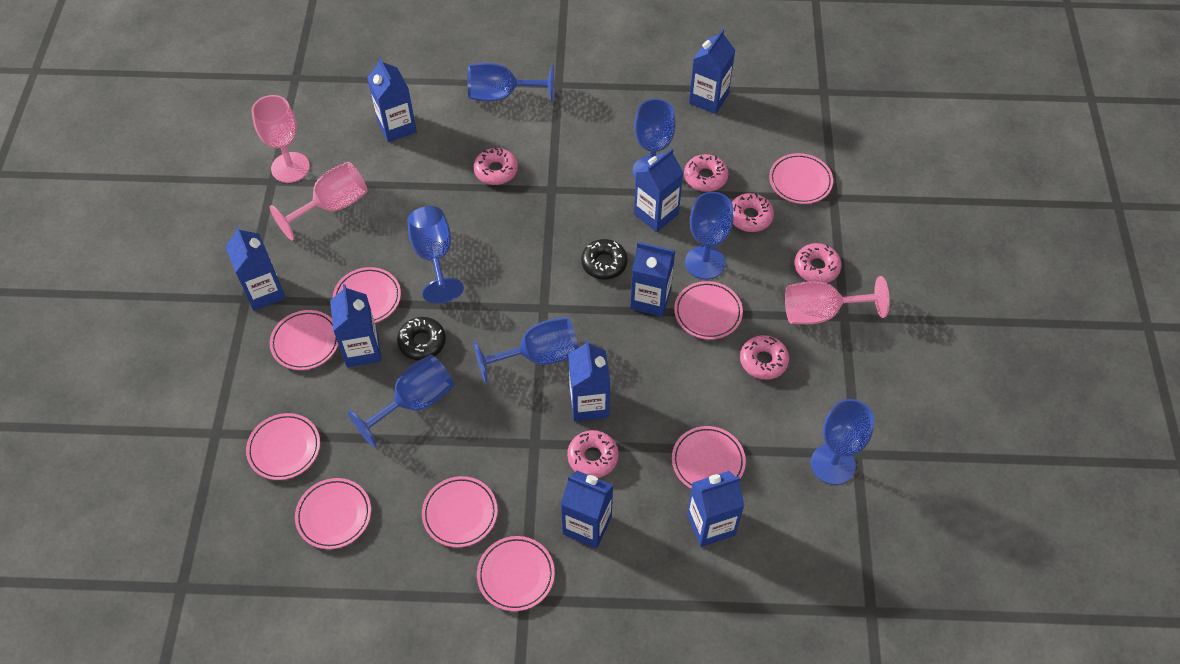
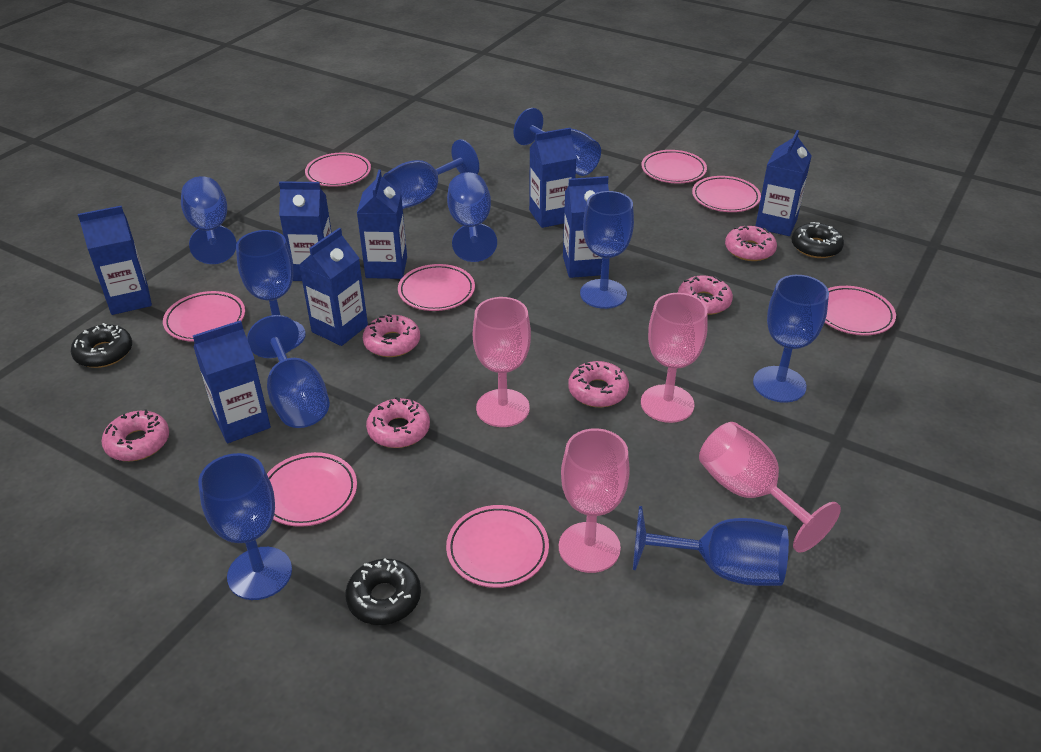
black donut: [397,317,446,360] [581,239,628,280] = 2 -> [71,323,132,368] [345,559,421,625] [791,222,844,258] = 3
blue carton: [225,226,286,311] [330,284,382,367] [367,57,417,142] [561,471,613,548] [568,340,610,421] [630,242,675,317] [634,148,684,232] [687,471,745,547] [689,29,735,114] = 9 -> [78,206,152,315] [193,320,271,443] [279,181,332,281] [299,228,368,346] [357,170,407,279] [529,128,576,228] [563,176,609,278] [755,130,812,236] = 8
blue goblet: [348,355,454,447] [408,206,464,304] [467,63,554,102] [473,317,578,383] [633,99,676,179] [685,192,733,279] [811,399,875,485] = 7 -> [181,176,237,264] [198,453,292,600] [236,230,306,350] [247,315,330,428] [383,139,479,209] [447,172,497,262] [514,108,601,176] [580,191,634,309] [633,506,789,586] [753,275,829,403] = 10
pink goblet: [251,95,310,183] [270,162,368,241] [785,276,890,324] = 3 -> [473,297,531,427] [559,428,630,573] [641,293,708,423] [699,422,841,553] = 4
pink plate: [246,413,320,480] [270,310,338,370] [295,478,371,549] [333,267,401,323] [422,476,498,547] [477,536,555,611] [672,426,746,489] [674,281,743,339] [769,153,833,204] = 9 -> [163,291,245,342] [267,452,357,527] [305,152,371,187] [398,264,475,311] [446,505,549,588] [641,150,707,184] [692,176,761,212] [825,286,896,335] = 8

